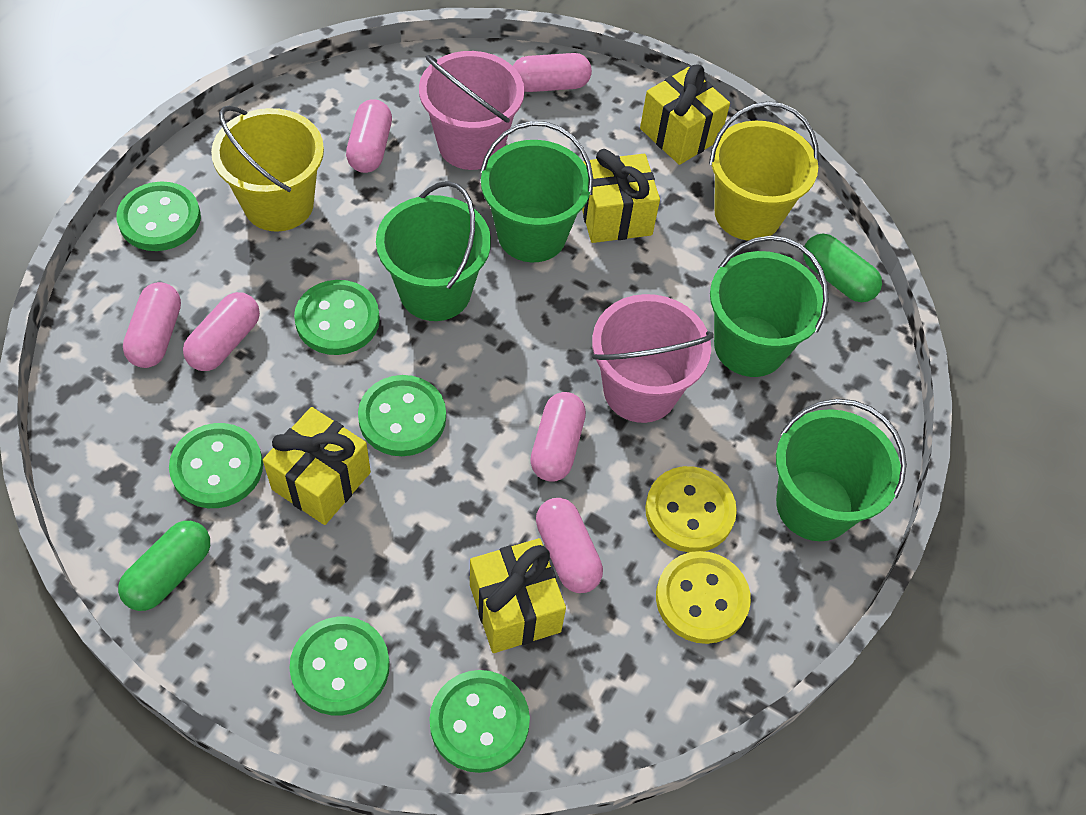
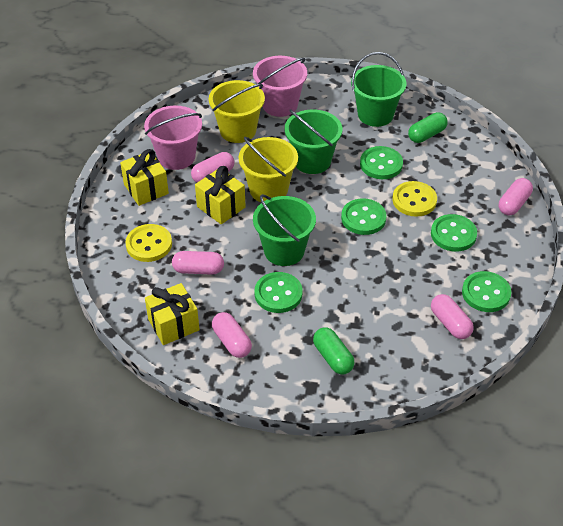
green bucket: [376,181,491,321] [480,121,593,262] [710,235,829,377] [776,399,907,541] = 4 -> [253,194,316,266] [284,109,342,174] [351,52,406,127] = 3
green button: [116,181,201,251] [169,423,263,508] [289,617,390,715] [294,280,380,355] [358,375,446,456] [429,670,530,773] = 6 -> [255,272,302,313] [341,198,387,235] [360,146,403,179] [431,214,477,252] [462,271,511,312] = 5
pink capsule: [123,282,181,368] [183,292,260,371] [346,99,392,173] [513,53,592,92] [530,392,586,482] [536,498,603,593] = 6 -> [172,251,224,275] [191,152,235,183] [212,312,252,358] [431,294,474,339] [499,178,533,215] = 5
yellow gift: [263,407,371,525] [470,538,566,653] [582,149,660,243] [640,65,730,165] = 4 -> [120,149,169,206] [145,283,200,345] [195,166,246,224] = 3

